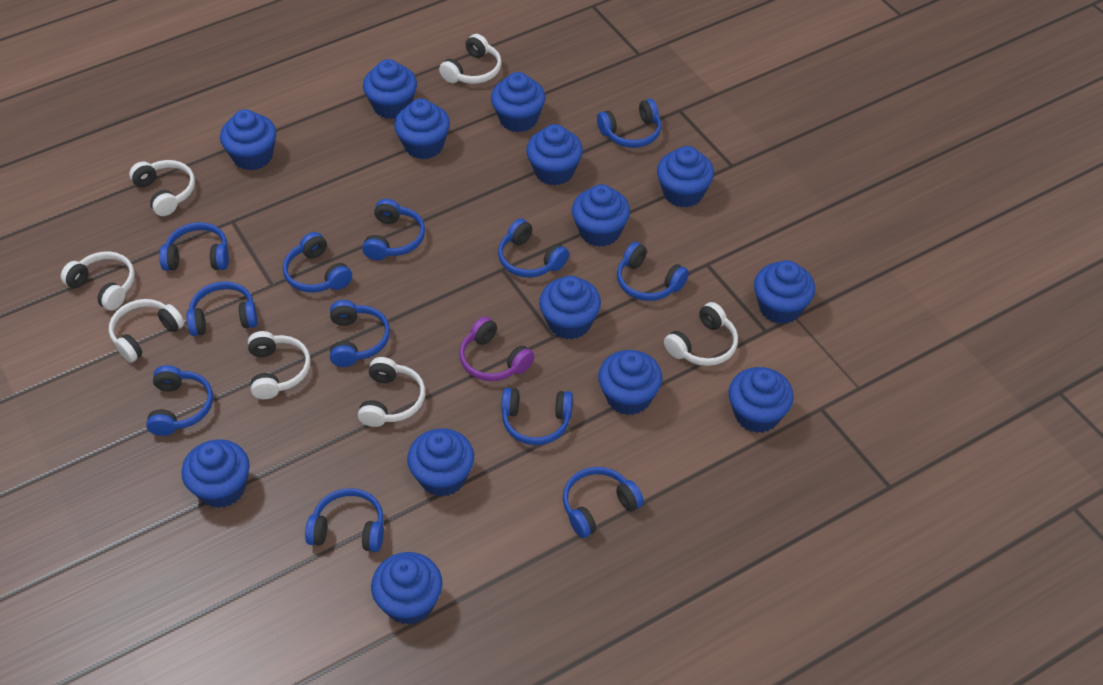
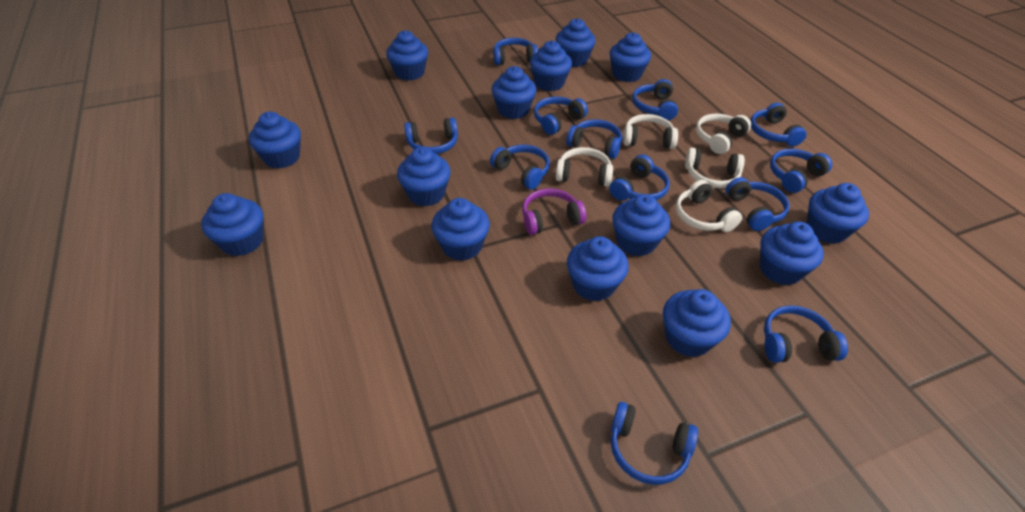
white headphones: [61,251,135,311] [109,299,184,363] [129,160,195,216] [248,331,311,399] [358,357,425,427] [439,34,502,84] [664,302,738,366] = 7 -> [556,147,613,187] [623,114,678,149] [676,180,742,232] [685,148,745,188] [696,114,751,154] = 5

